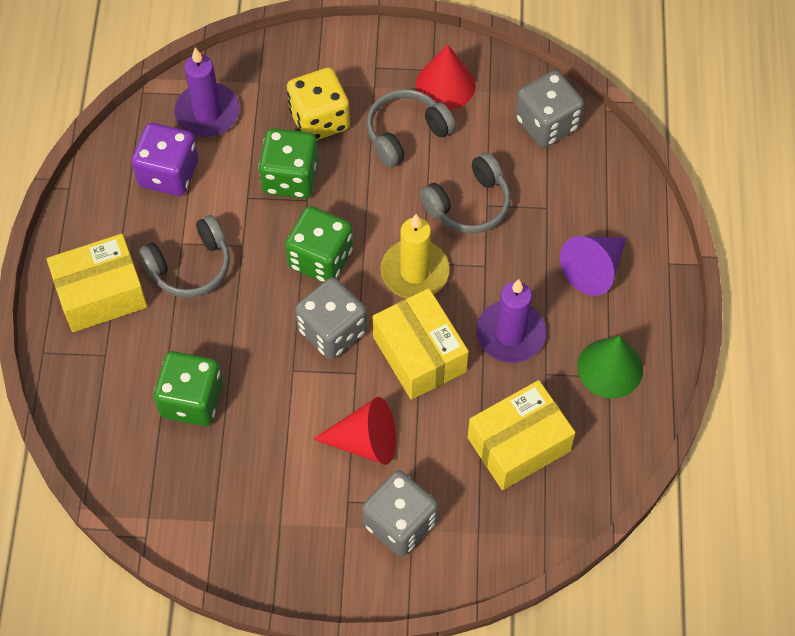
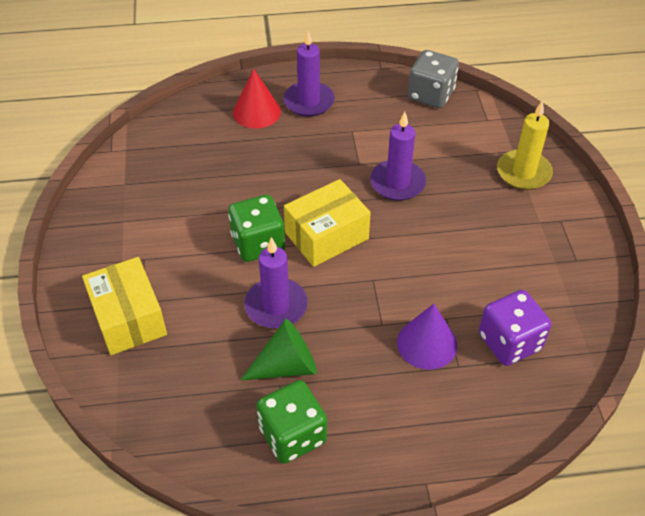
green dice: [154,351,223,426] [258,128,319,199] [285,206,353,282] = 3 -> [228,195,285,262] [256,380,327,464] = 2
grey dice: [295,277,367,360] [362,470,438,556] [515,70,584,148] = 3 -> [408,50,459,108] = 1
grey headphones: [138,215,230,298] [366,89,456,167] [419,153,511,234] = 3 -> none = 0
purple candle: [174,48,240,137] [476,279,546,363] = 2 -> [245,237,308,328] [283,30,335,117] [370,112,426,201] = 3
red cone: [313,397,396,465] [416,44,476,110] = 2 -> [233,69,281,128] = 1
yellow box: [47,234,148,332] [372,288,469,400] [467,380,576,490] = 3 -> [82,257,167,355] [284,179,371,267] = 2
yellow dice: [287,68,350,140] = 1 -> none = 0

